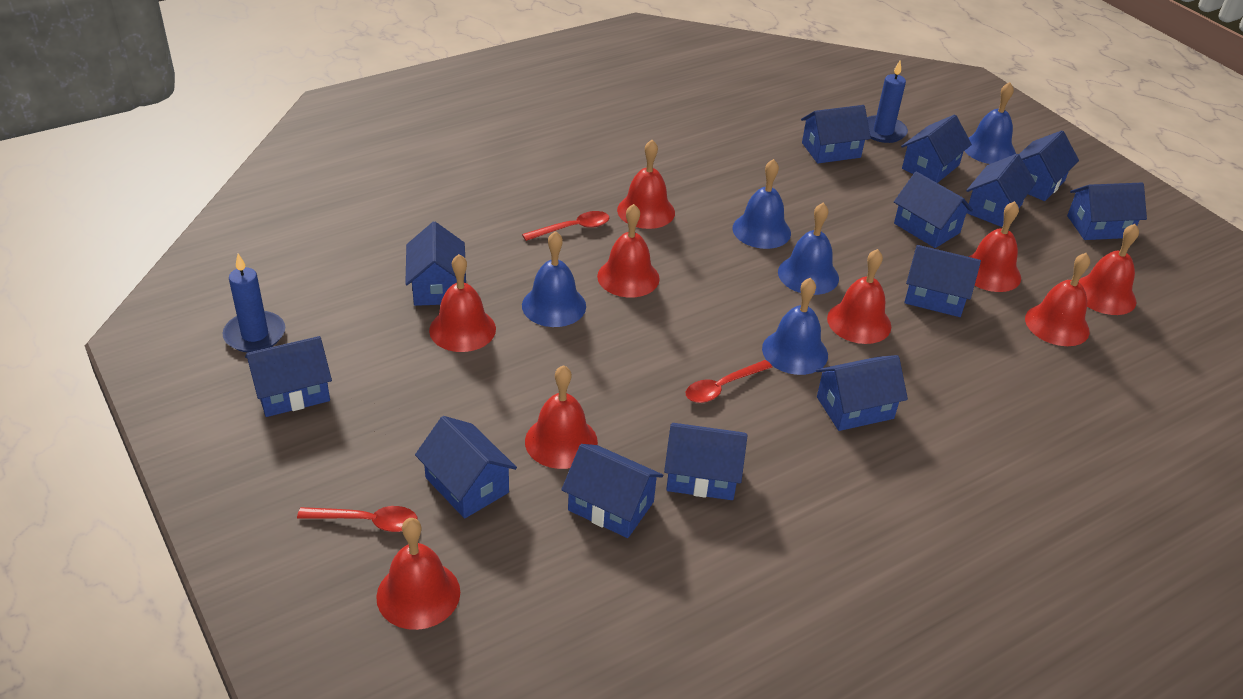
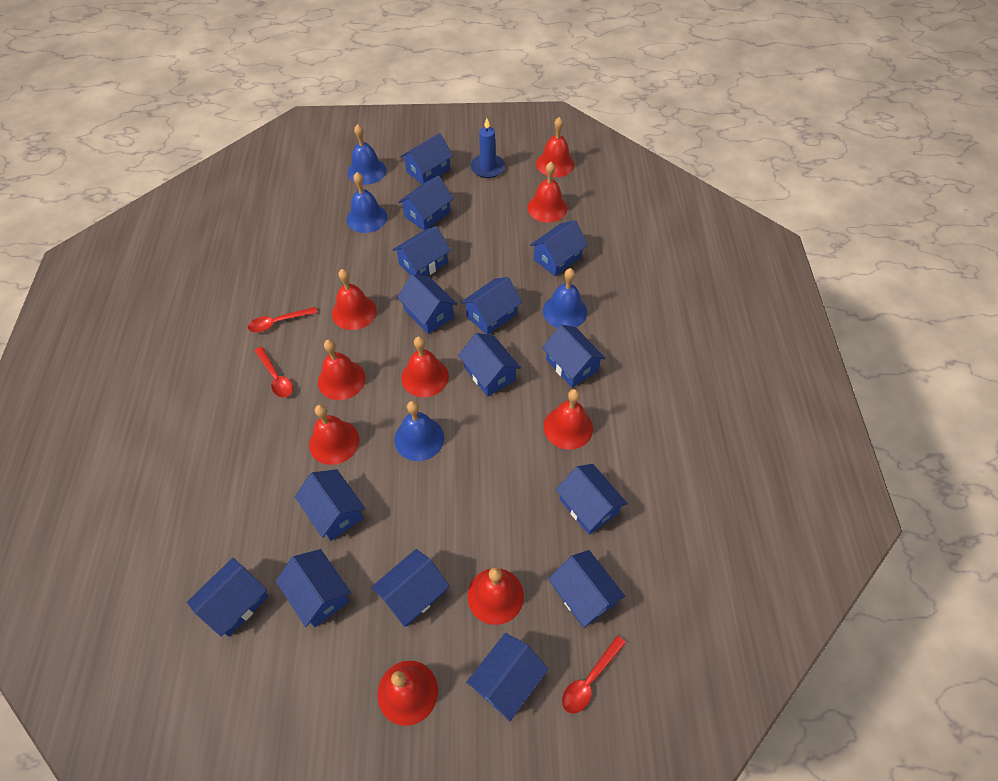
blue bell: [522,231,586,327] [732,159,791,249] [762,278,828,375] [778,203,839,295] [965,82,1016,164] = 5 -> [347,172,387,233] [348,124,386,185] [394,401,444,461] [543,268,587,328] = 4
blue candle: [222,254,285,353] [867,61,908,143] = 2 -> [470,118,505,178] = 1
blue house: [245,336,332,417] [405,222,466,306] [415,416,517,519] [561,444,663,538] [664,423,748,500] [801,105,871,163] [816,355,908,431] [894,171,973,248] [901,115,972,183] [904,245,981,317] [966,154,1036,227] [1019,130,1079,201] [1067,183,1147,240] = 13 -> [187,558,268,637] [276,549,351,627] [295,469,365,541] [371,549,449,627] [393,226,451,276] [397,274,457,334] [398,176,454,230] [400,133,453,184] [458,333,521,397] [461,277,522,335] [466,633,549,721] [530,220,588,276] [542,325,606,388] [548,550,625,628] [555,464,628,535] = 15

